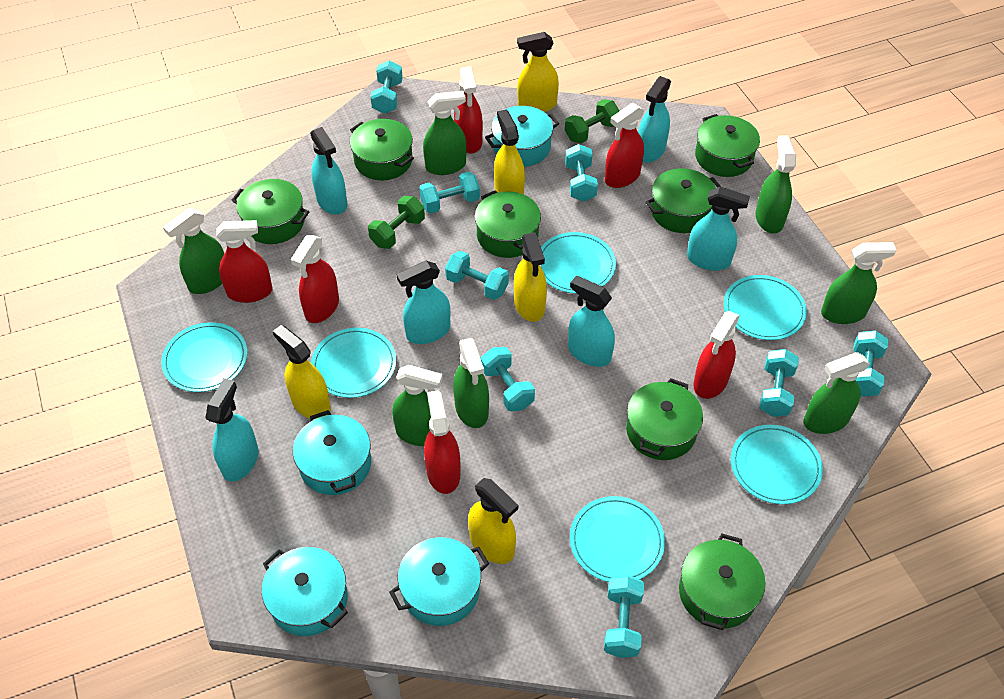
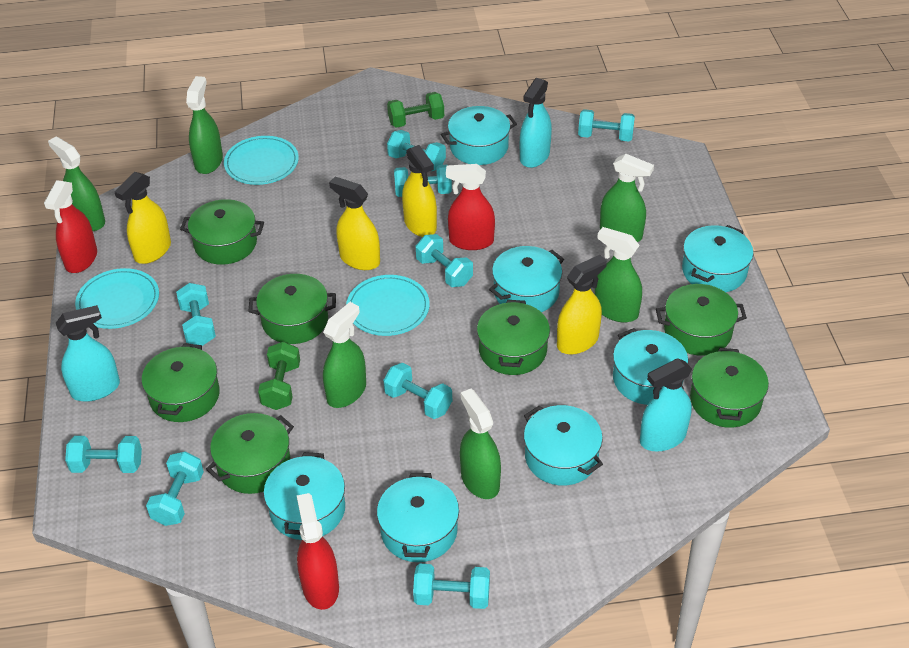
green spray bottle: [163,208,224,294] [392,365,443,446] [423,91,466,175] [453,338,489,428] [755,135,796,234] [804,352,870,434] [821,242,897,324] = 7 -> [48,136,105,231] [186,76,223,174] [323,302,366,408] [460,389,501,499] [595,227,642,323] [600,154,654,242] = 6
red spray bottle: [216,220,273,303] [291,235,339,323] [424,390,461,494] [454,66,483,153] [605,103,644,188] [693,311,740,399] = 6 -> [44,180,97,273] [297,493,339,610] [446,164,495,250] = 3
turquoise dumbbell: [371,61,403,114] [419,172,480,214] [445,251,509,300] [481,347,535,411] [565,144,598,202] [604,575,644,658] [759,349,799,417] [853,330,889,397] = 8 -> [65,436,142,473] [146,451,204,526] [176,283,216,346] [383,363,452,419] [387,130,446,171] [394,165,452,197] [413,564,490,609] [416,234,473,287] [578,109,635,141] = 9
turquoise plate: [161,322,247,392] [311,328,396,398] [540,232,616,294] [570,496,665,582] [724,275,807,340] [731,425,823,504] = 6 -> [75,268,159,329] [224,136,299,185] [346,275,430,336] = 3
turquoise pot: [262,547,348,636] [293,410,371,495] [389,537,489,626] [485,106,559,167] = 4 -> [264,452,345,540] [377,473,459,562] [441,106,517,165] [489,246,564,312] [524,405,603,486] [613,328,688,405] [682,225,753,292] = 7
turquoise spray bottle: [205,378,258,482] [310,127,347,215] [396,261,450,344] [568,276,615,367] [638,76,671,163] [687,187,750,271] = 6 -> [56,305,120,402] [520,78,552,168] [640,358,692,452] = 3
yellow spray bottle: [273,325,331,419] [468,478,518,564] [494,110,525,195] [514,232,547,322] [517,32,559,112] = 5 -> [114,172,171,264] [329,177,380,270] [402,145,437,237] [557,255,607,355] = 4

